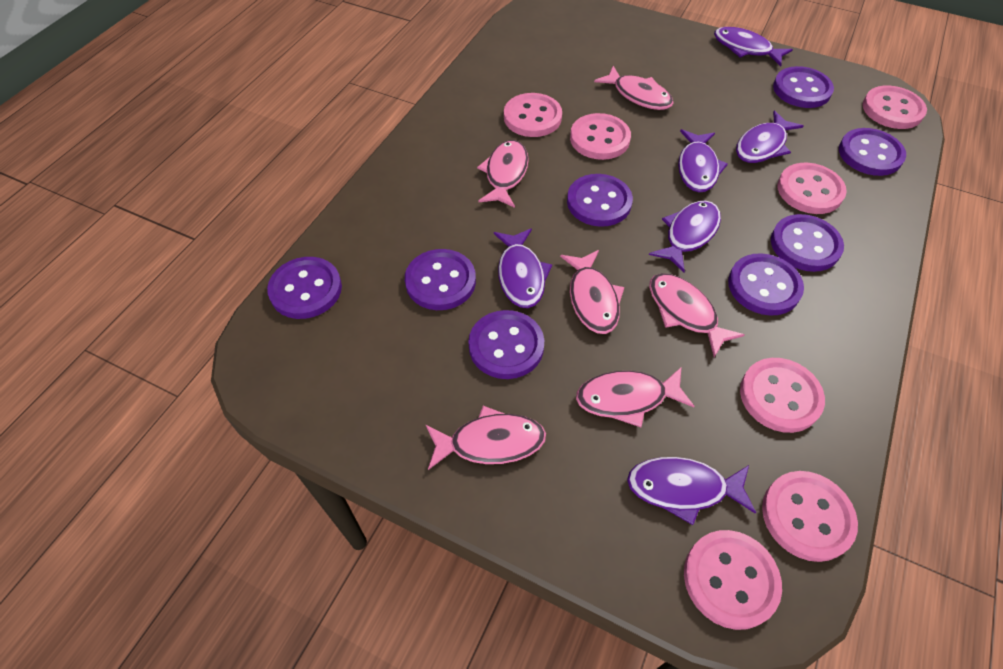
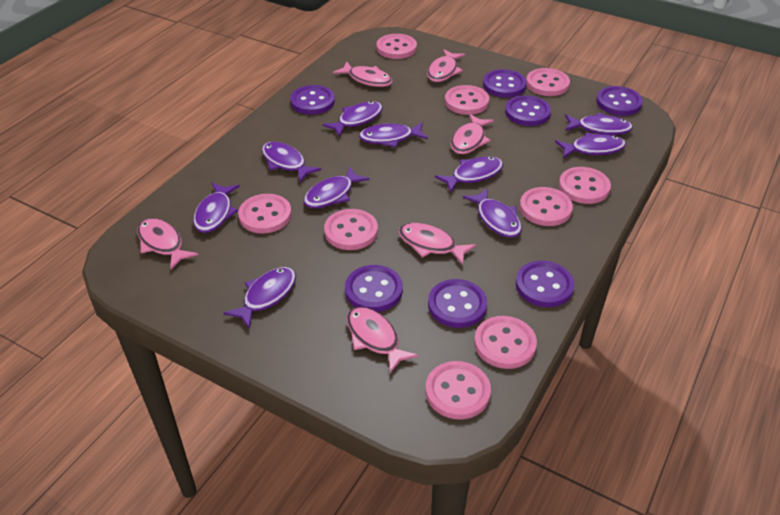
pink button: [504,93,562,137] [570,113,631,160] [684,530,782,630] [740,358,825,433] [762,471,858,562] [777,163,847,214] [863,86,927,129] = 7 -> [238,194,292,233] [324,209,378,250] [376,34,417,59] [426,361,491,419] [445,85,489,115] [474,316,537,369] [520,187,573,226] [526,68,570,96] [559,167,611,204] = 9
purple button: [267,257,342,319] [405,249,476,310] [468,310,544,379] [567,174,633,227] [728,253,804,316] [771,214,844,272] [773,66,834,108] [839,128,906,176] = 8 -> [290,85,335,115] [345,265,403,312] [428,279,487,328] [483,69,527,98] [505,95,551,126] [516,261,575,307] [596,86,643,116] = 7
purple fish: [494,228,552,308] [627,457,756,525] [649,200,721,273] [678,129,728,192] [714,27,793,66] [736,111,804,163] = 6 -> [193,182,240,233] [224,267,296,329] [262,142,322,182] [304,166,370,208] [322,101,382,137] [359,122,428,147] [435,156,503,193] [463,188,522,238] [555,132,626,158] [565,112,633,135] = 10

